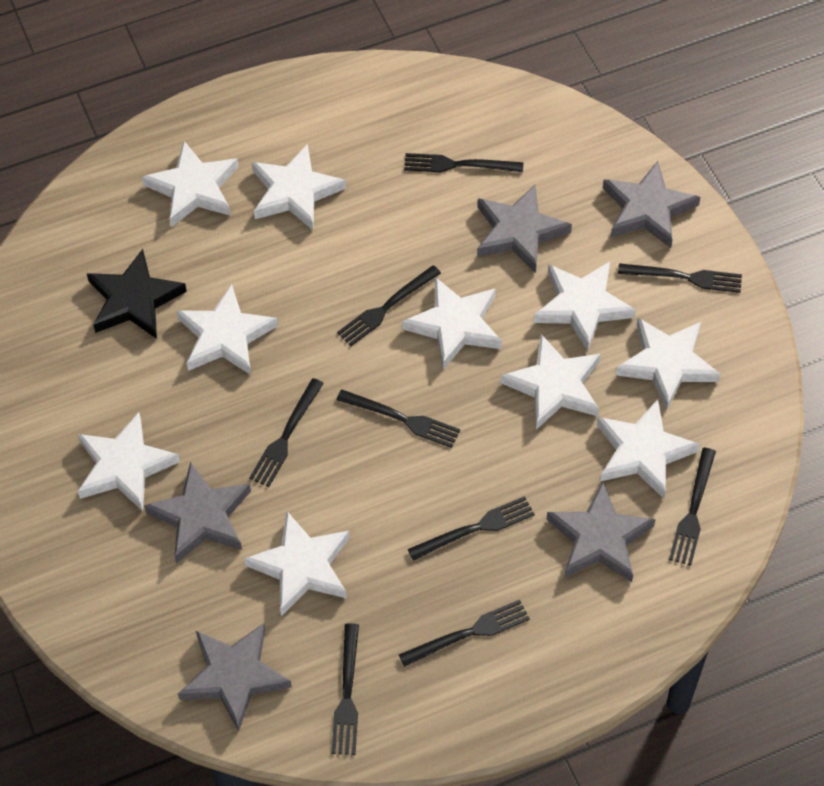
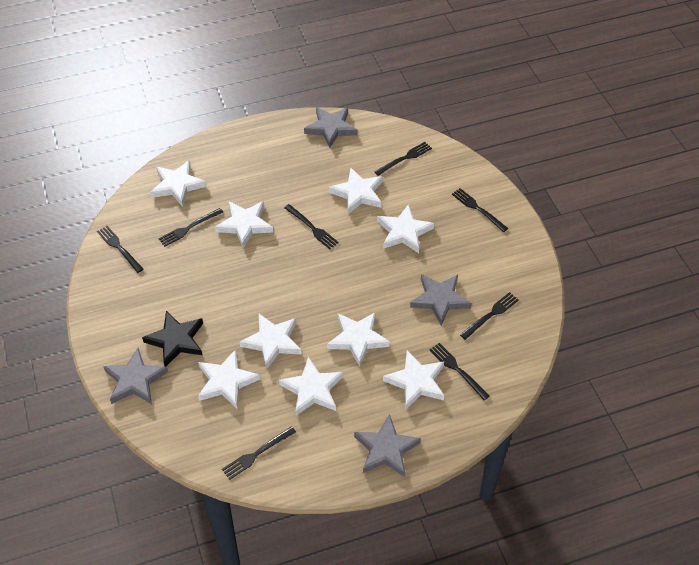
black fork: [249,378,324,487] [332,623,359,755] [336,389,460,448] [337,265,441,346] [399,600,530,667] [404,153,523,172] [408,496,535,561] [618,263,742,293] [669,448,716,565] = 9 -> [97,226,144,273] [159,208,223,247] [222,426,296,480] [284,204,338,249] [374,142,432,176] [430,343,490,400] [452,188,508,232] [460,292,519,340] = 8
grey star: [144,462,251,564] [178,623,292,732] [477,185,572,273] [547,481,656,582] [603,161,700,248] = 5 -> [103,348,168,404] [304,107,357,148] [354,414,421,477] [410,274,472,326] = 4
white star: [78,412,180,511] [142,141,239,227] [176,284,278,375] [244,511,350,616] [252,144,346,230] [402,277,502,370] [501,334,601,430] [534,262,636,351] [597,399,700,498] [616,318,721,411] = 10 -> [151,160,207,206] [198,349,260,408] [215,201,273,248] [240,314,302,370] [279,357,343,416] [327,312,390,367] [329,168,383,214] [377,204,434,253] [383,350,445,409] = 9

